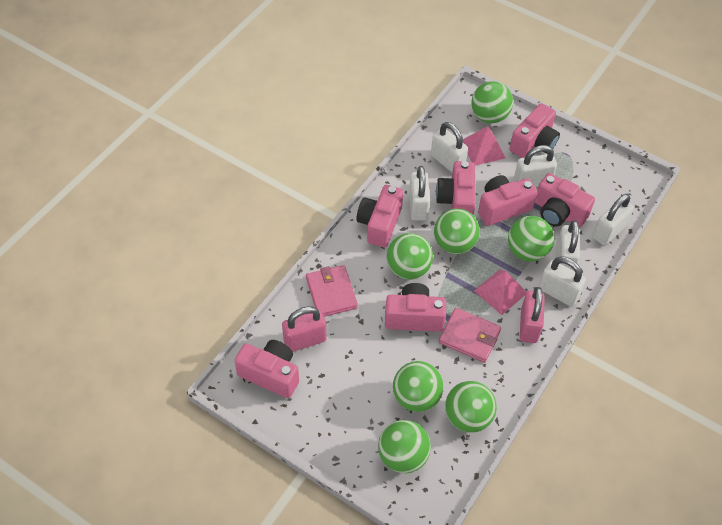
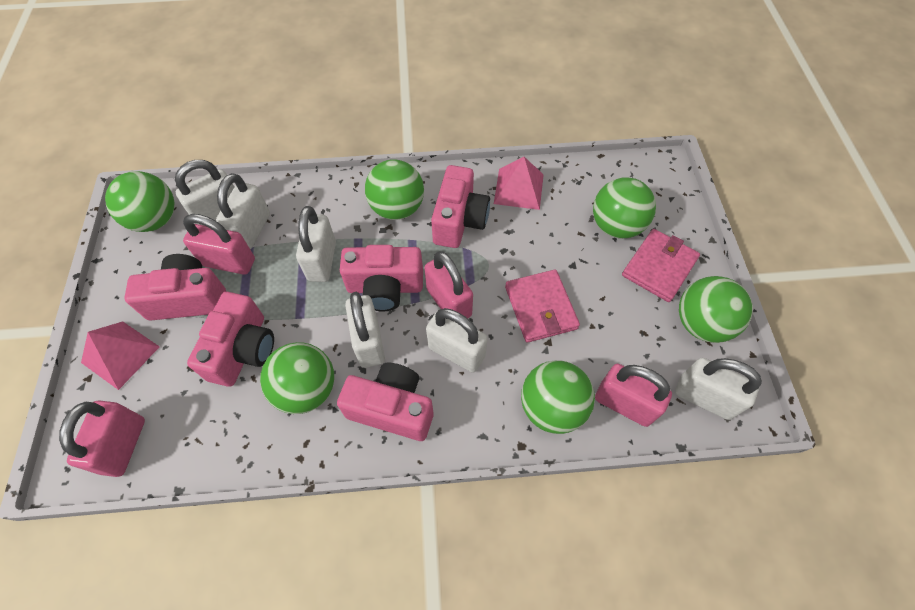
green ball: [378,420,431,473] [387,233,433,280] [393,361,444,412] [434,209,480,254] [445,381,497,433] [471,81,513,123] [508,216,554,262] = 7 -> [105,171,174,232] [260,342,334,414] [365,159,424,220] [521,360,595,434] [593,177,656,239] [679,276,753,343] = 6
pink camera: [234,340,299,398] [357,185,403,247] [385,283,446,332] [436,161,476,216] [478,175,538,226] [509,103,560,158] [535,173,595,227] = 7 -> [124,254,226,320] [187,292,274,387] [337,363,433,441] [340,245,423,312] [431,165,490,248] = 5
pink padlock: [282,306,326,352] [520,287,545,343] = 2 -> [59,401,145,477] [183,214,255,275] [424,251,473,318] [595,364,672,427] = 4

